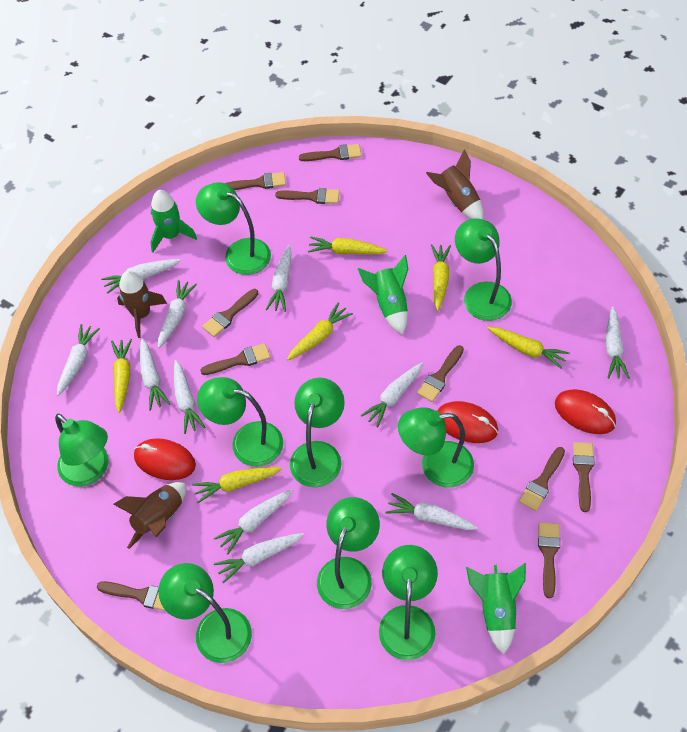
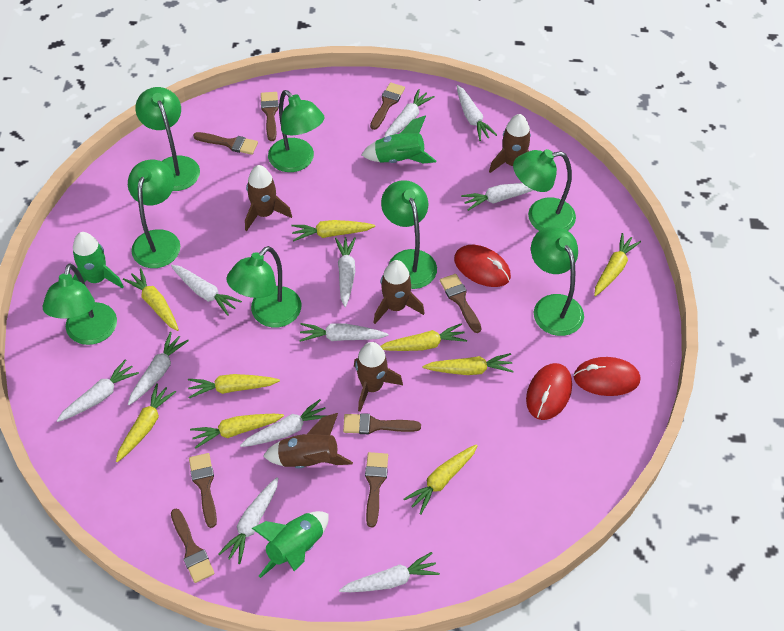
brown brush: [97,581,166,611] [201,343,271,375] [202,289,258,337] [225,172,286,190] [275,188,340,204] [299,144,362,161] [417,345,464,402] [519,447,565,511] [538,522,560,598] [573,442,594,512] = 10 -> [171,508,215,583] [189,453,217,528] [193,132,258,155] [261,92,279,141] [343,413,421,434] [365,452,388,527] [370,82,405,130] [440,274,482,333] = 8
brown rocket: [113,482,187,549] [117,271,167,338] [426,149,483,219] = 3 -> [245,165,292,231] [263,413,353,468] [354,342,403,412] [373,260,424,324] [489,114,531,173] = 5
green lamp: [55,414,109,487] [158,563,252,663] [196,182,271,275] [197,377,283,467] [290,378,345,487] [317,497,380,609] [379,545,438,660] [398,407,474,488] [455,218,512,321] = 9 -> [43,264,117,345] [128,160,180,268] [135,87,200,191] [226,246,301,328] [268,90,324,172] [381,180,437,289] [513,149,576,231] [531,226,584,336] = 8
yellow carrot: [111,339,132,413] [192,467,282,503] [287,303,353,360] [308,236,388,254] [431,244,451,311] [488,327,570,369] = 6 -> [116,383,176,462] [123,268,179,331] [188,374,280,398] [190,414,284,449] [291,220,375,241] [380,323,467,351] [404,444,478,515] [422,353,514,375] [594,233,641,296] = 9

